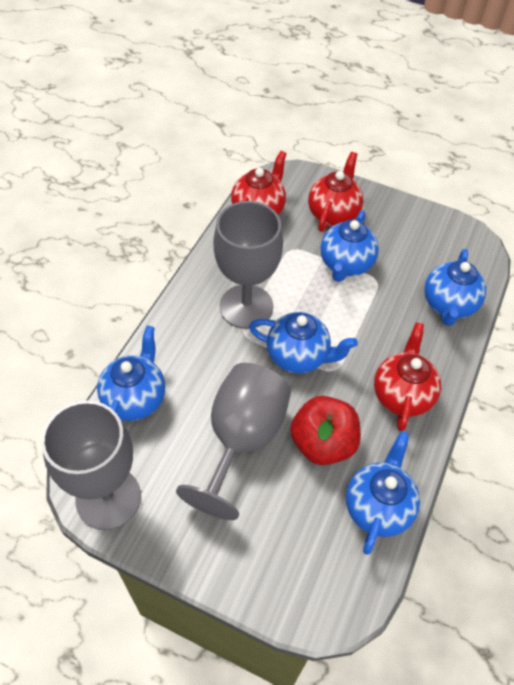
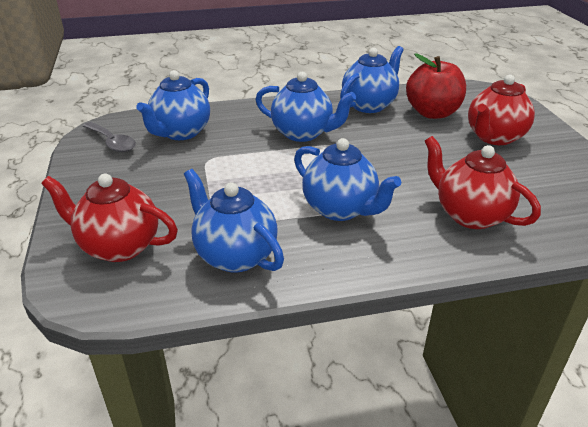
grey goblet: [41,400,141,530] [176,363,291,520] [213,201,283,329] = 3 -> none = 0
grey spoon: none = 0 -> [83,122,136,152] = 1

